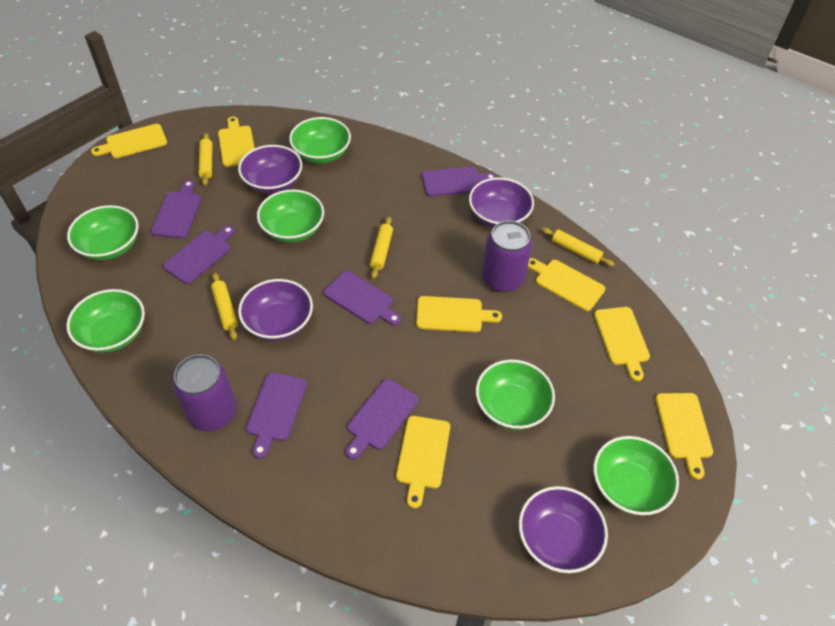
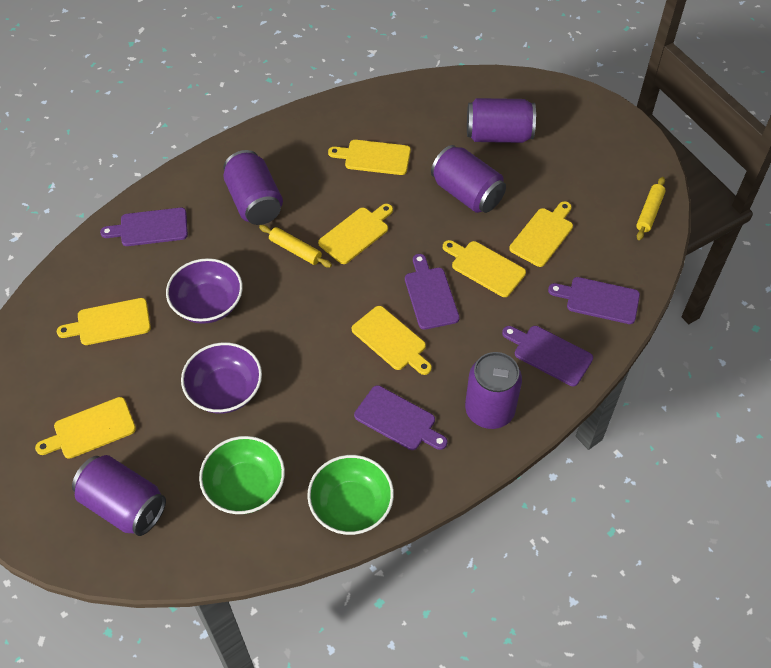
green bowl: [67,205,139,260] [67,289,145,353] [257,189,324,243] [289,117,351,163] [476,360,555,430] [594,436,679,515] = 6 -> [199,436,285,514] [307,455,394,535] = 2
purple bowl: [238,145,302,194] [238,279,313,341] [469,177,534,228] [519,486,608,573] = 4 -> [166,258,243,324] [181,342,262,414] = 2
purple can: [172,354,236,432] [482,221,532,293] = 2 -> [72,455,166,536] [223,150,283,225] [431,145,506,213] [465,352,522,429] [467,98,536,143] = 5
purple cutting board: [151,180,202,238] [163,226,235,284] [246,373,307,459] [324,271,401,326] [346,379,419,460] [422,167,497,196] = 6 -> [100,208,188,246] [354,385,448,450] [405,254,459,330] [502,326,593,386] [548,277,640,324] = 5
yellow rolling pin: [199,133,212,186] [211,273,238,340] [370,216,393,279] [541,227,614,266] = 4 -> [259,225,332,268] [636,177,666,240] = 2

